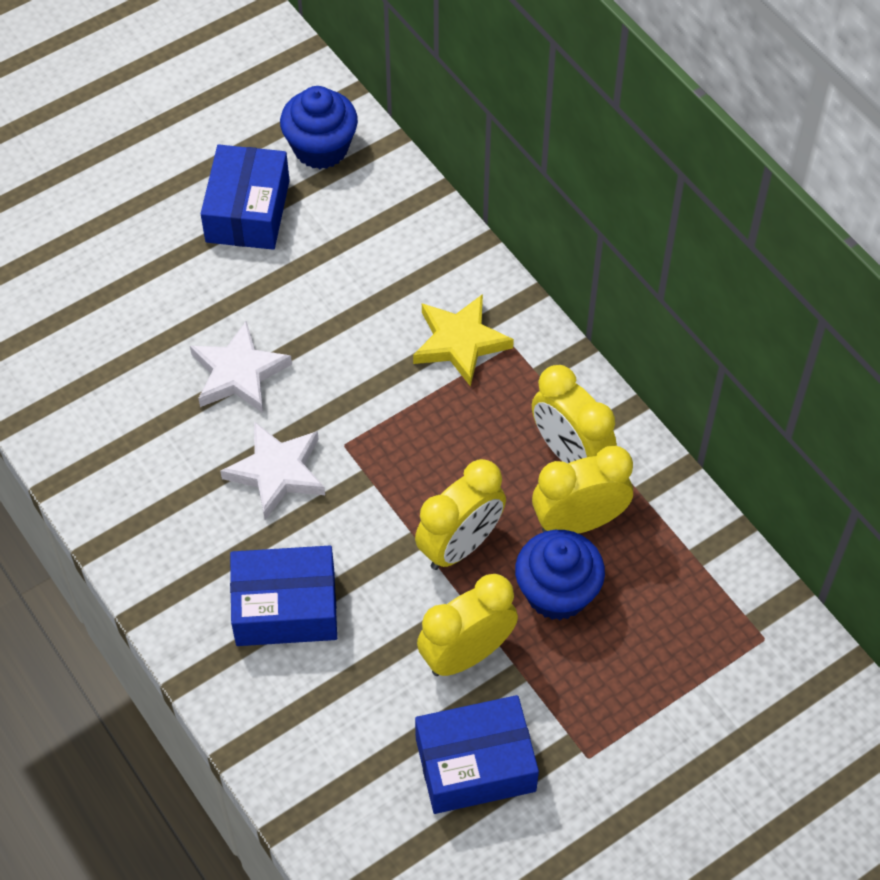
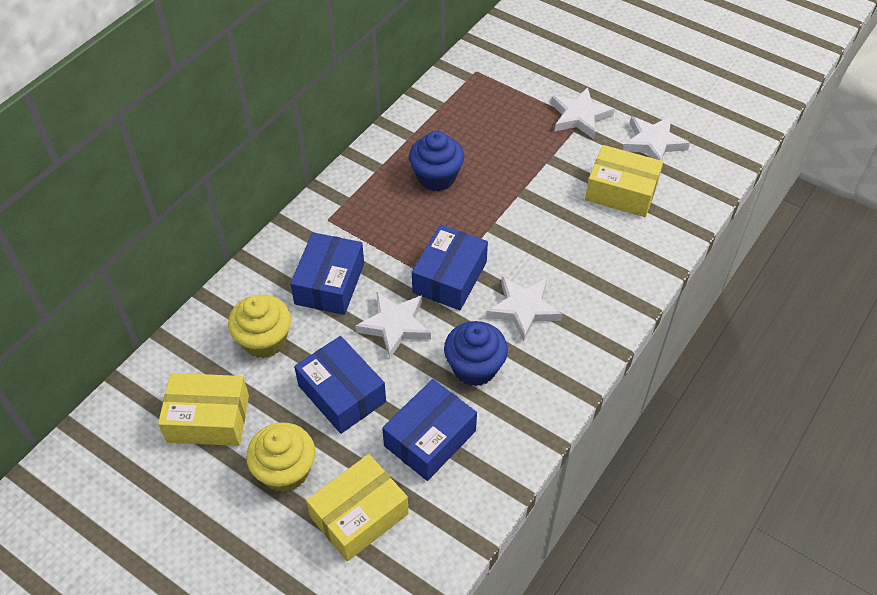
blue box: [201,145,290,250] [230,546,337,646] [415,695,539,814] = 3 -> [290,232,364,315] [294,336,386,434] [382,379,477,481] [412,225,488,310] = 4
white star: [190,320,292,413] [220,421,325,520] = 2 -> [355,291,431,359] [486,277,562,341] [551,87,615,139] [623,116,690,161] = 4
yellow box: none = 0 -> [158,373,249,446] [306,454,409,562] [585,145,663,217] = 3
yellow clock: [415,459,506,570] [417,574,518,676] [532,365,617,463] [532,446,633,534] = 4 -> none = 0
yellow cupcake: none = 0 -> [228,294,291,358] [246,423,315,492] = 2
yellow star: [413,294,514,387] = 1 -> none = 0

